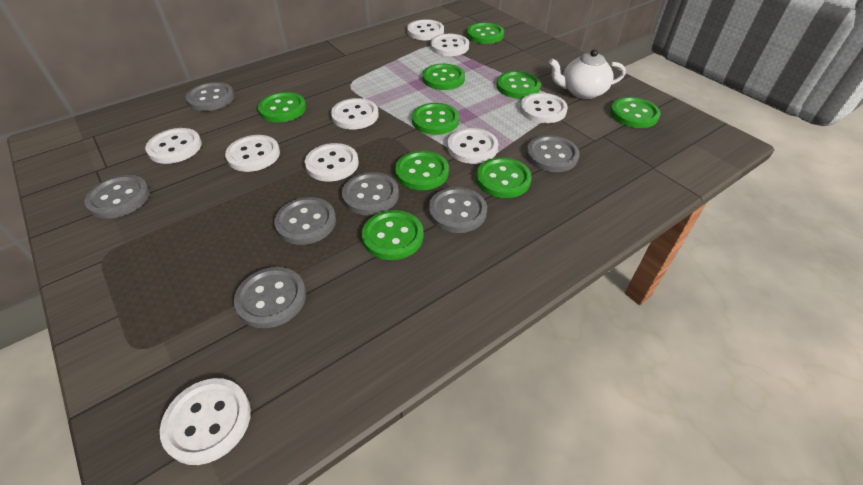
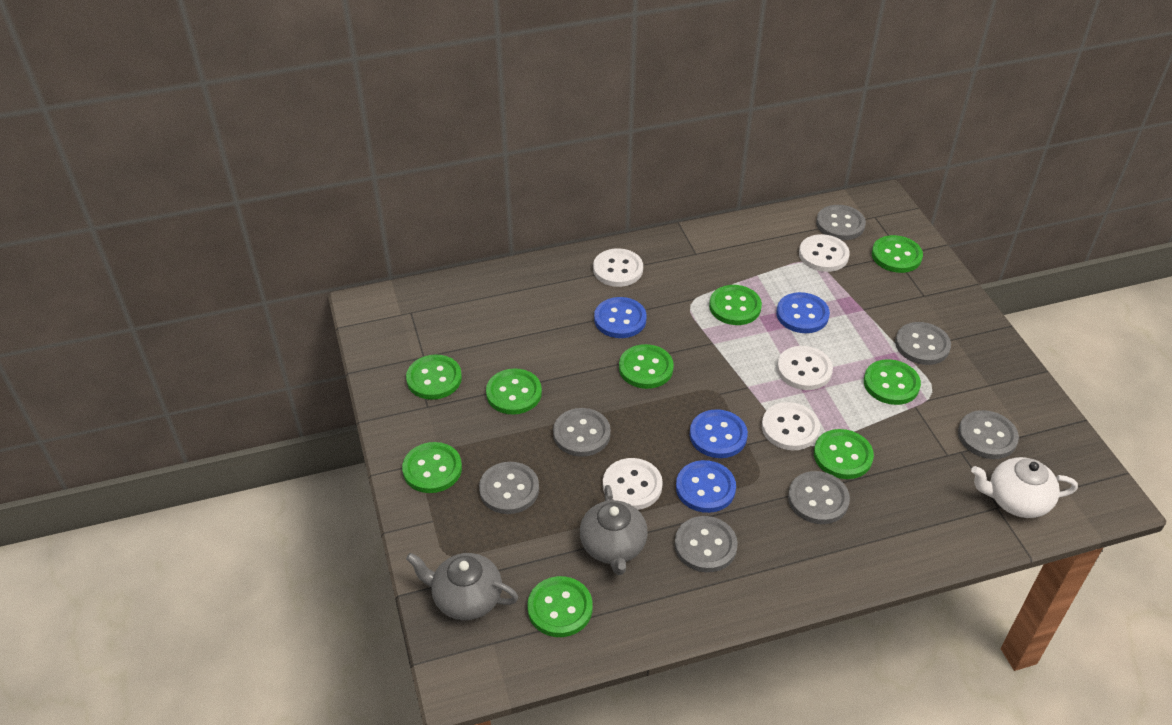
blue button: none = 0 -> [594,297,647,338] [676,460,736,513] [690,409,748,458] [776,292,830,333] = 4
grey teapot: none = 0 -> [406,553,519,620] [580,485,648,575] = 2
white button: [145,128,202,164] [160,378,251,465] [225,135,280,172] [305,143,359,182] [331,98,379,129] [407,19,444,40] [431,34,469,56] [447,128,498,164] [520,93,568,123] = 9 -> [593,248,643,287] [603,458,663,510] [762,402,820,450] [777,346,833,390] [799,234,850,272] = 5

